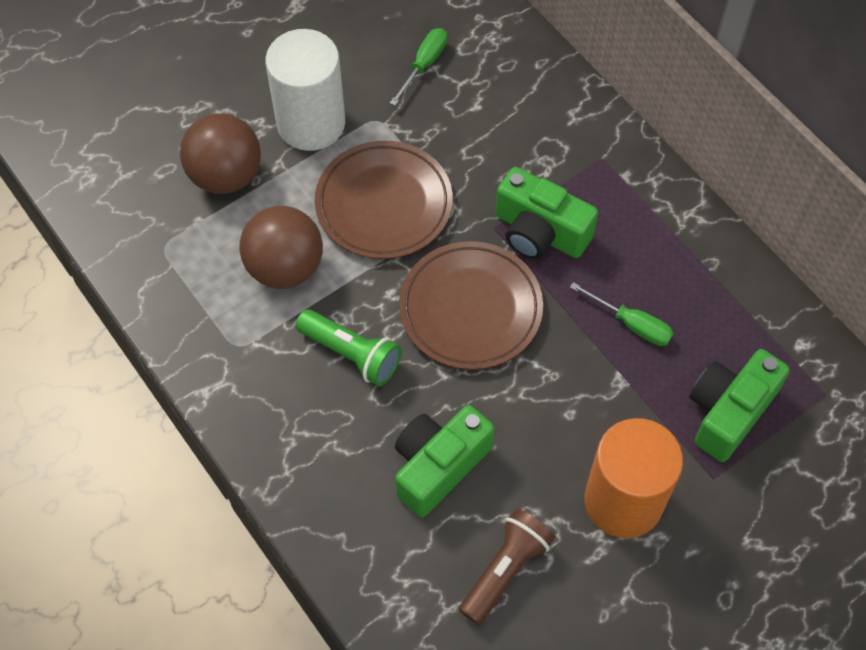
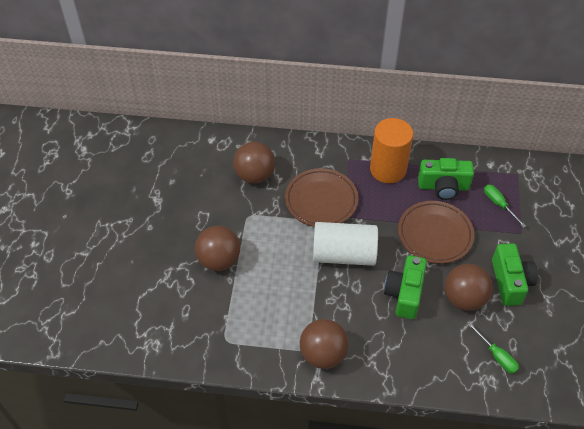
brown ball: [180,113,261,194] [239,206,323,289] = 2 -> [195,226,240,271] [233,142,275,184] [300,319,349,369] [445,264,493,311] = 4
brown flashlight: [459,509,555,625] = 1 -> none = 0
green flashlight: [296,309,402,386] = 1 -> none = 0

